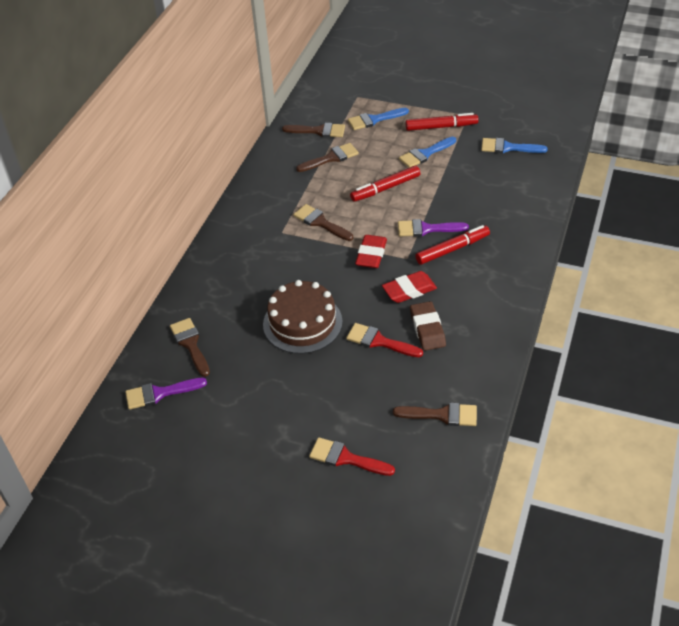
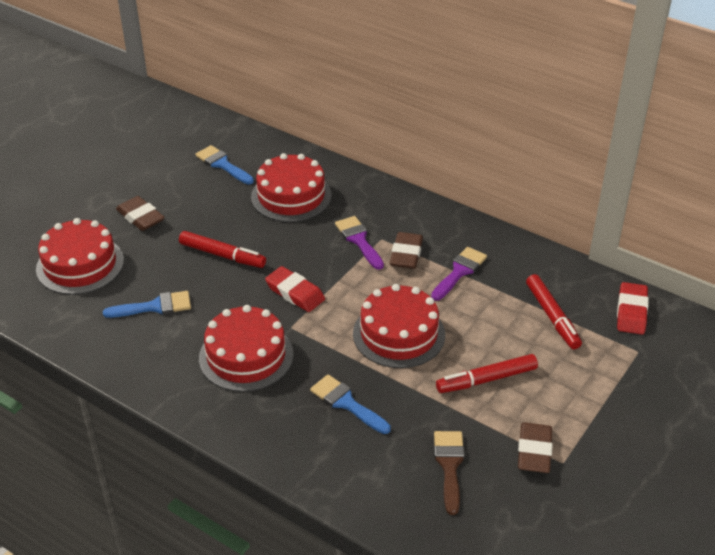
brown brush: [170,318,210,377] [282,123,345,137] [293,204,353,241] [296,143,359,172] [393,403,477,426] = 5 -> [434,431,465,515] = 1
brown cake: [263,280,343,354] = 1 -> none = 0
brown eraser: [410,301,446,351] = 1 -> [116,196,165,231] [389,232,423,269] [518,422,553,473] = 3
red brush: [309,437,395,476] [346,323,423,357] = 2 -> none = 0
red cake: none = 0 -> [36,218,124,295] [199,305,293,392] [251,153,332,222] [353,284,445,368] = 4

